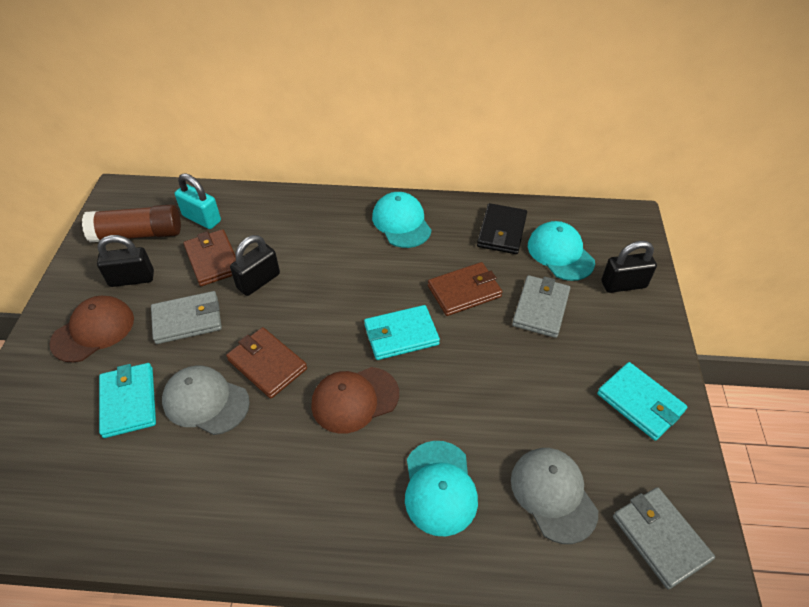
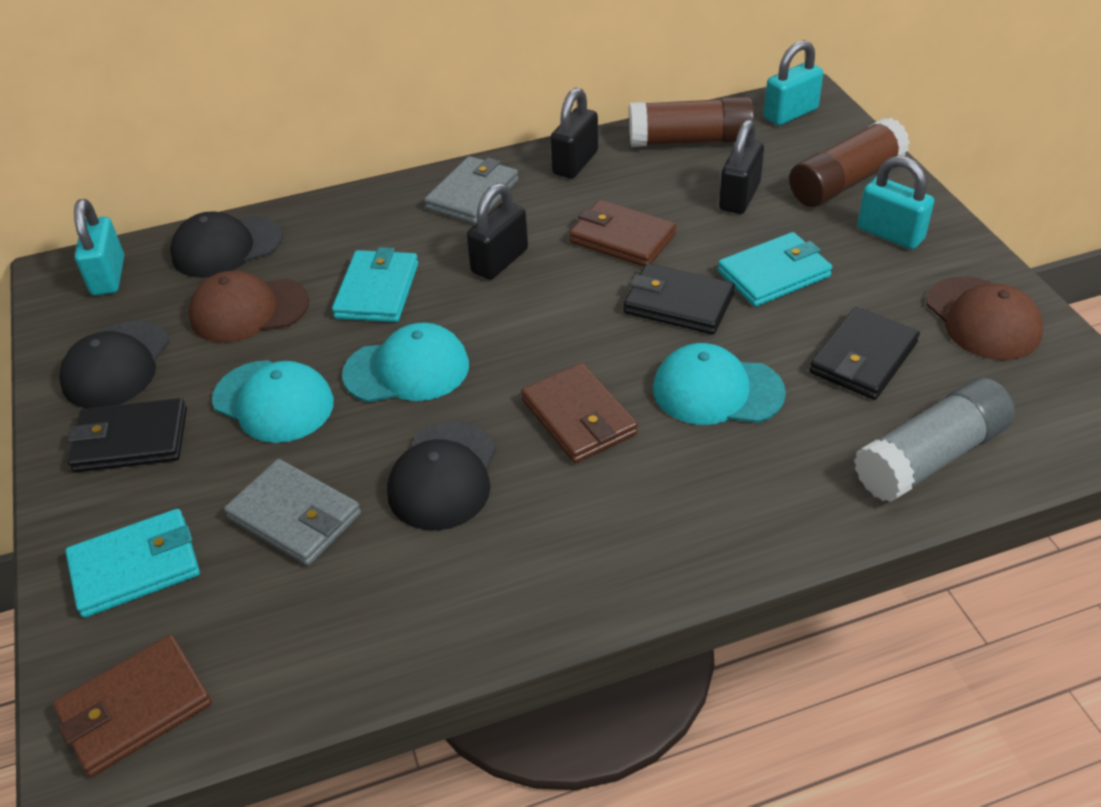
black cap: none = 0 -> [59,320,170,408] [170,212,283,278] [387,422,496,530] = 3
black wallet: [477,203,527,254] = 1 -> [68,398,187,473] [623,263,735,335] [809,307,920,400] = 3
brown glue stick: [82,204,181,242] = 1 -> [629,96,755,147] [789,118,910,207] = 2
grey cap: [162,365,250,435] [511,448,598,544] = 2 -> none = 0
grey glue stick: none = 0 -> [854,377,1015,502] = 1
grey wallet: [151,291,222,344] [512,275,570,338] [613,487,715,589] = 3 -> [224,459,361,566] [424,156,518,224] = 2
turquoise padlock: [175,173,221,229] = 1 -> [74,199,124,296] [764,40,823,126] [857,156,934,249] = 3

